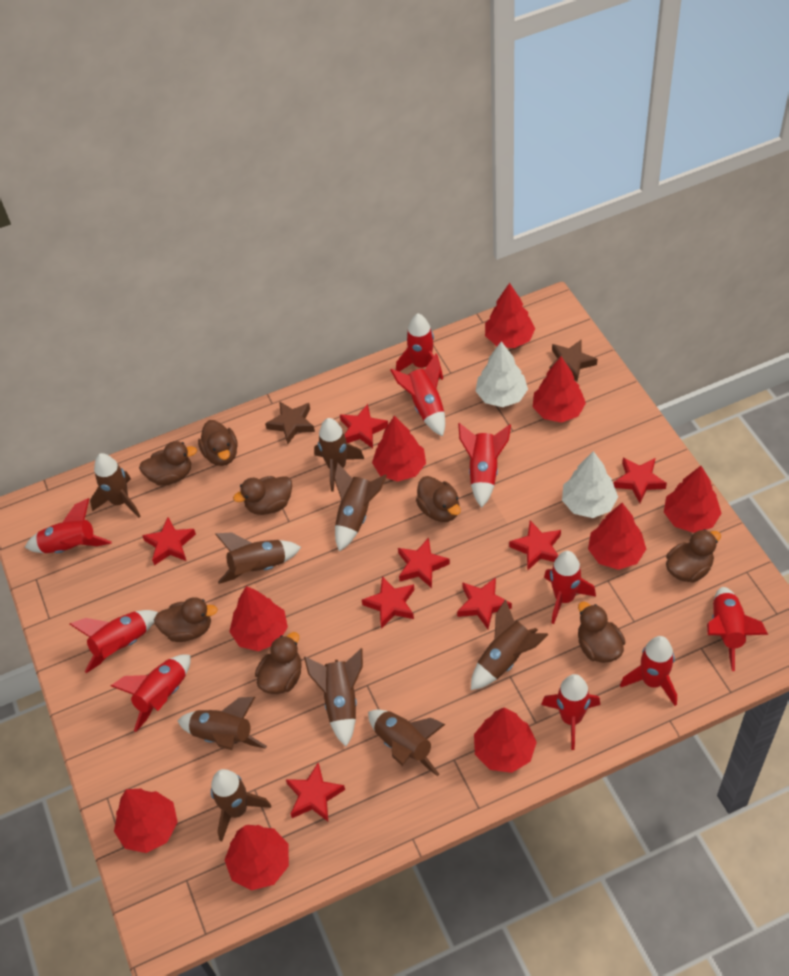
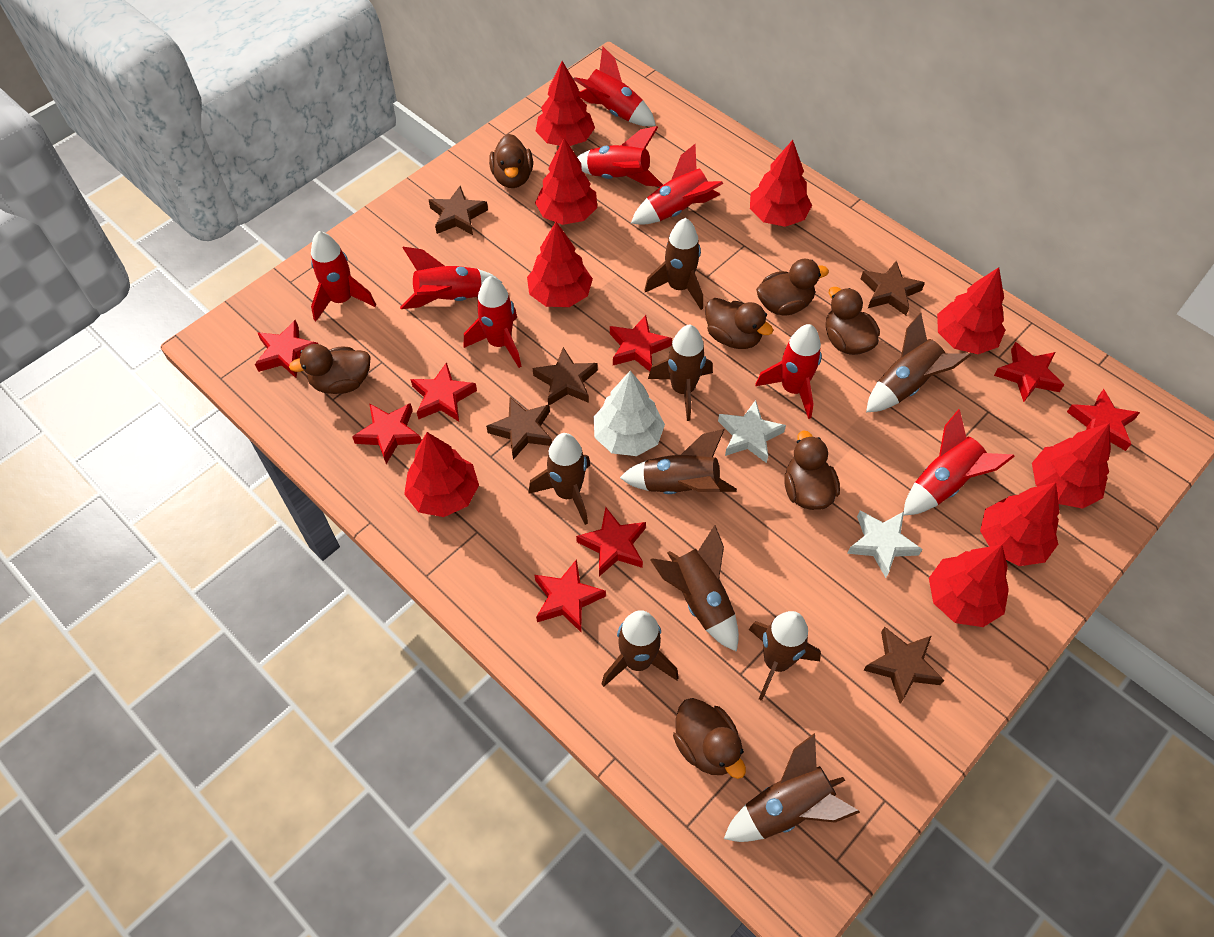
brown duck: [139,441,197,486] [154,597,218,642] [198,420,238,466] [233,476,292,515] [255,632,302,694] [416,476,461,522] [578,602,626,663] [666,529,721,583] = 8 -> [289,344,371,394] [489,134,533,188] [673,698,746,779] [705,298,773,349] [756,259,829,316] [784,431,840,510] [826,287,880,355] = 7
brown star: [265,401,315,444] [549,339,597,382] = 2 -> [429,186,488,235] [486,397,552,460] [533,347,598,405] [861,261,925,315] [864,626,944,703] = 5
red rocket: [25,498,112,553] [70,610,158,673] [111,654,191,732] [390,353,445,437] [396,313,443,380] [458,423,511,508] [541,674,600,750] [544,551,596,624] [620,636,677,706] [707,587,768,671] = 10 -> [311,231,376,322] [400,247,502,309] [464,276,521,368] [574,46,656,126] [577,126,663,187] [631,144,723,225] [755,324,822,419] [903,409,1015,516] = 8
white star: none = 0 -> [718,400,786,463] [847,510,922,578] = 2
white tree: [476,341,528,407] [562,451,618,518] = 2 -> [594,371,665,456] = 1

